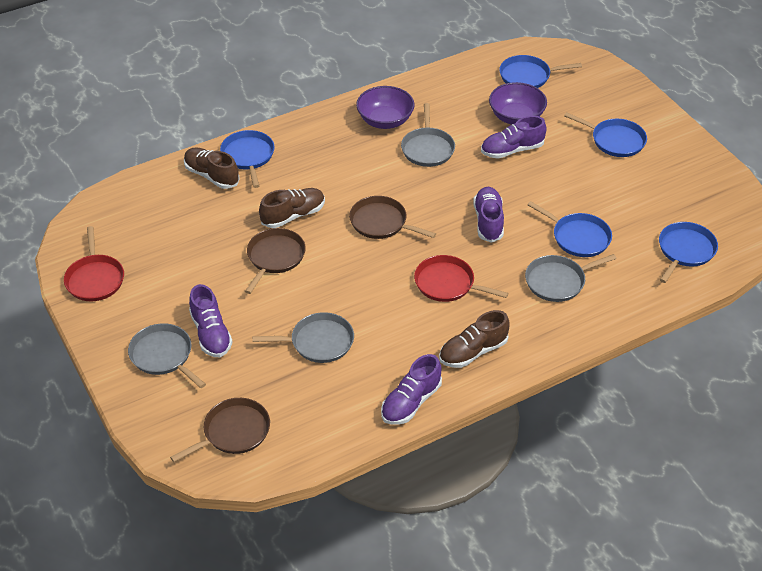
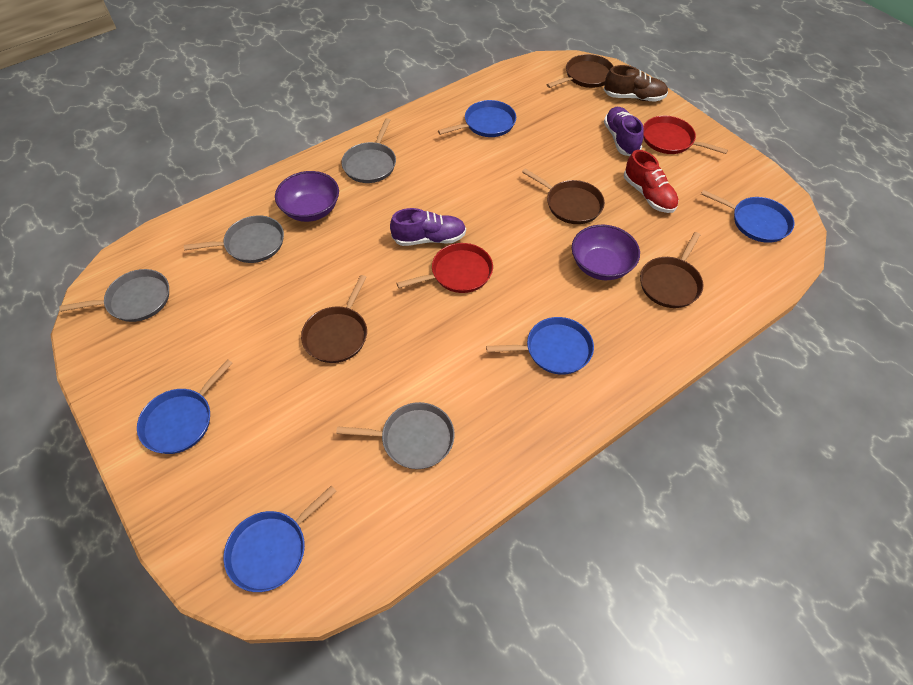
brown pan: [170,398,270,462] [245,228,306,294] [349,196,436,239] = 3 -> [301,275,367,363] [522,168,605,224] [547,54,614,88] [640,232,704,308] = 4
brown shoe: [184,147,240,189] [259,188,325,228] [439,310,509,368] = 3 -> [604,65,668,102] = 1
purple shoe: [189,284,233,357] [381,354,442,425] [473,187,504,243] [481,116,547,159] = 4 -> [390,208,466,246] [604,107,644,156] = 2
red shoe: none = 0 -> [624,150,679,213] = 1

